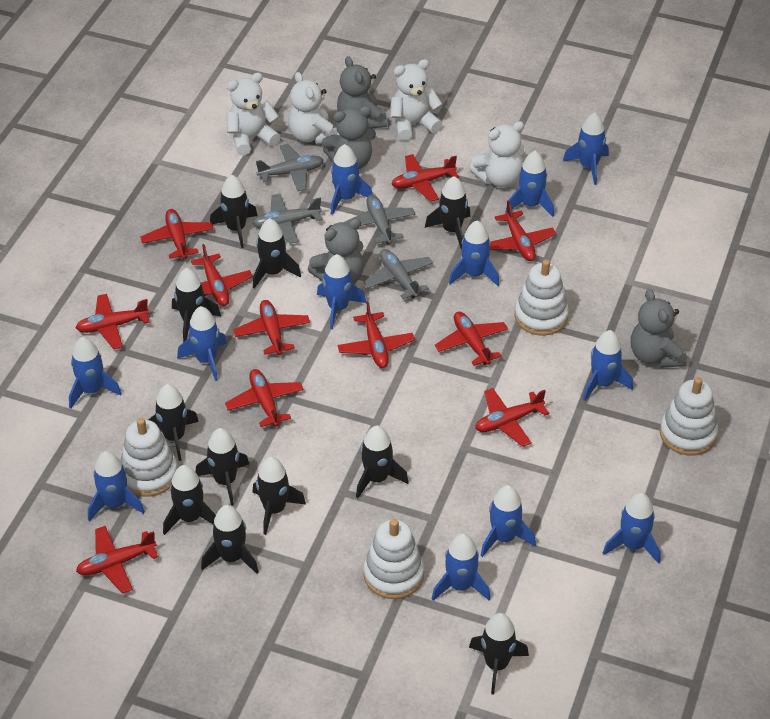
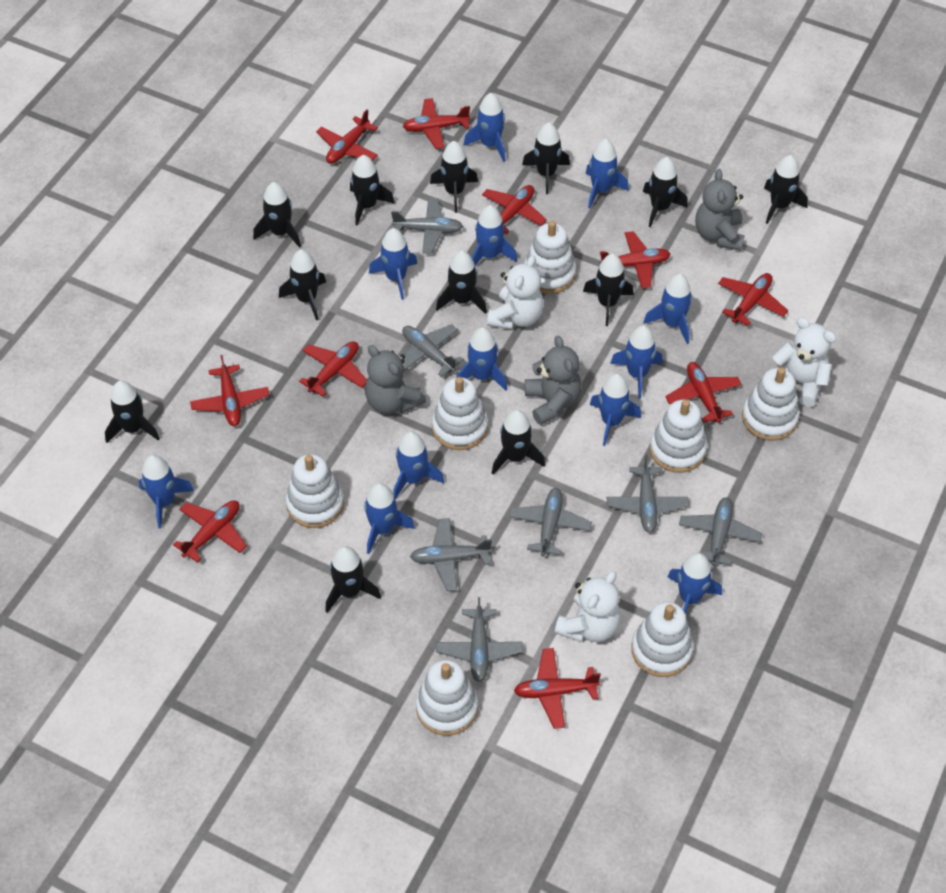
black rocket: [148,384,199,461] [163,465,216,535] [172,268,221,342] [195,428,249,506] [201,505,259,574] [210,175,258,248] [253,218,301,288] [253,457,306,535] [356,425,409,498] [425,176,470,249] [469,613,529,694] = 11 -> [105,380,160,443] [253,182,301,248] [279,250,326,320] [325,546,381,613] [350,155,395,226] [430,141,478,213] [436,251,487,314] [492,410,545,475] [522,123,570,194] [583,254,634,326] [643,157,688,227] [764,155,808,224] = 12
grey plane: [253,194,322,244] [256,144,324,191] [345,195,415,245] [363,249,433,299] = 4 -> [391,198,463,254] [402,324,464,377] [410,518,492,591] [436,597,523,682] [509,488,592,556] [607,455,689,533] [679,497,762,566] = 7
grey teddy bear: [308,218,364,284] [322,106,376,169] [337,56,387,129] [631,289,687,368] = 4 -> [365,345,426,414] [525,336,582,425] [695,169,745,251] = 3
red plane: [76,294,149,349] [76,526,158,594] [140,209,214,260] [191,244,253,306] [225,369,303,427] [233,300,310,355] [337,301,415,368] [391,154,459,202] [435,311,508,366] [475,388,549,447] [490,201,556,261] = 11 -> [173,500,247,563] [190,355,269,426] [299,341,367,397] [316,109,378,164] [403,98,470,149] [482,185,547,234] [514,648,601,729] [600,231,671,289] [665,362,742,423] [718,273,788,326] = 10
white stacking toy: [121,418,178,497] [363,519,424,599] [515,259,569,336] [660,377,718,456] = 4 -> [286,454,344,528] [416,660,478,736] [432,377,488,450] [524,221,576,294] [631,602,694,677] [650,399,707,473] [742,367,799,441] = 7
white teddy bear: [227,73,281,156] [288,72,339,145] [391,59,442,141] [470,121,525,188] = 4 -> [487,255,543,329] [555,571,621,642] [773,318,836,407] = 3

